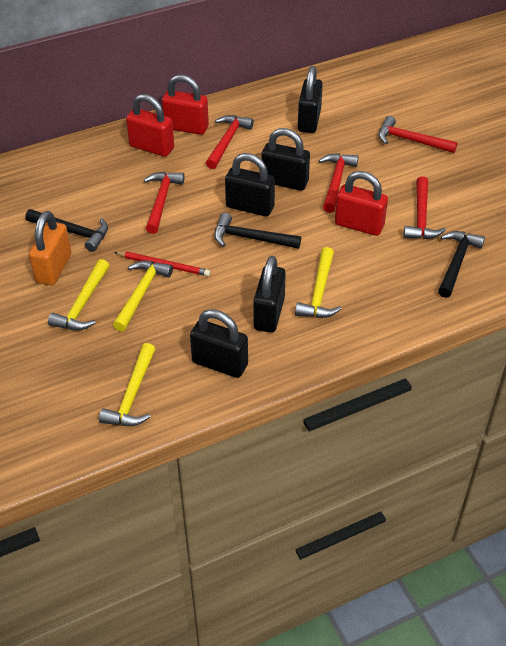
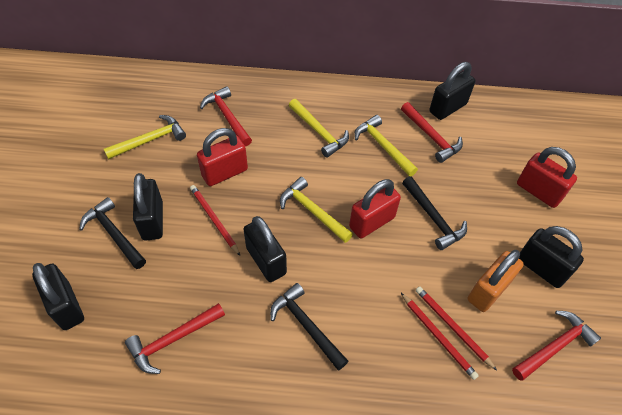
red hammer: [144,172,185,234] [206,115,254,169] [318,153,359,213] [379,116,458,153] [404,176,446,239] = 5 -> [125,303,225,374] [200,86,252,146] [401,102,463,163] [512,311,601,381] = 4
red pencil: [114,252,210,276] = 1 -> [190,185,240,256] [401,293,479,380] [416,287,497,370] = 3

